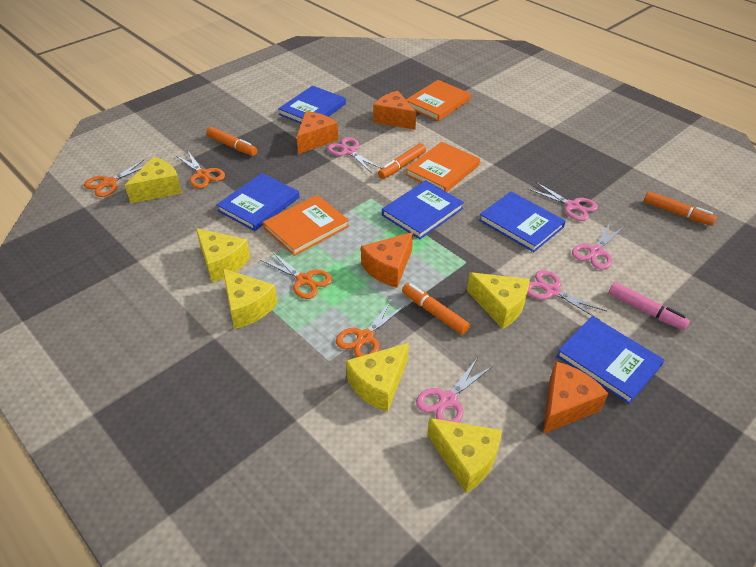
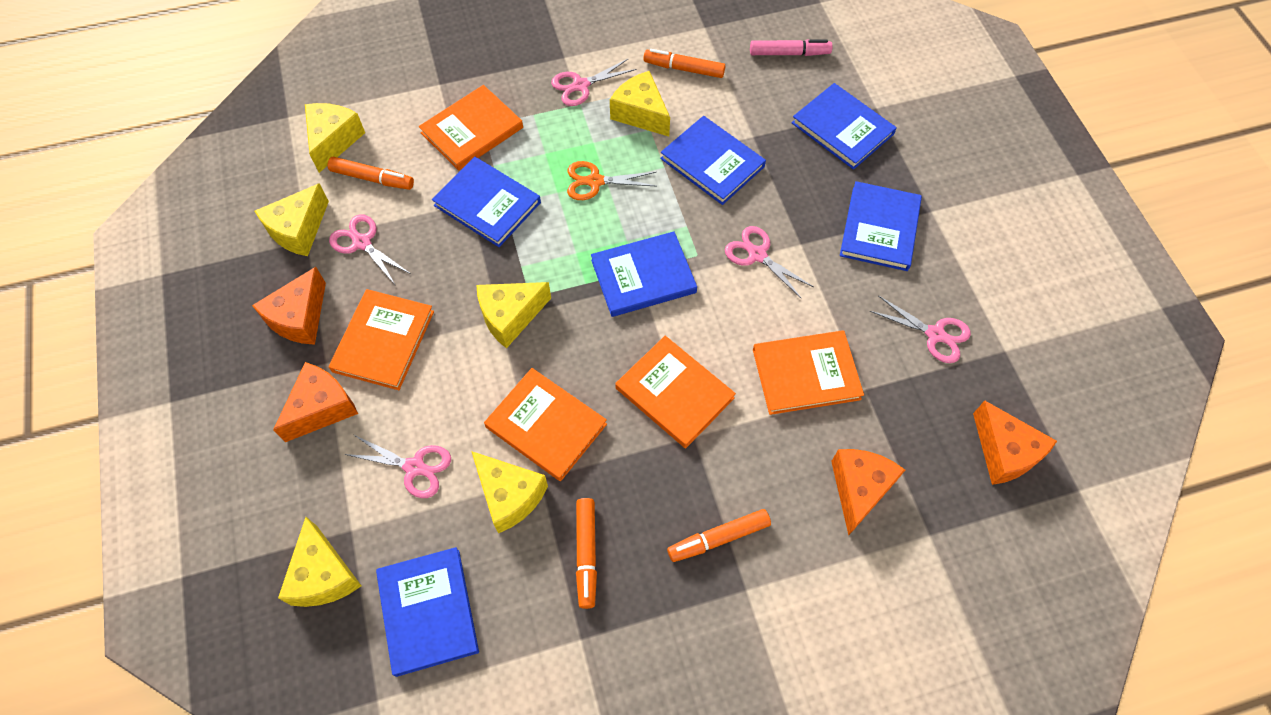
blue book: [216,173,299,231] [278,86,346,124] [382,180,464,239] [479,191,566,252] [556,316,664,404] = 5 -> [376,547,479,677] [432,157,541,247] [591,231,697,317] [660,116,766,205] [792,83,897,170] [840,181,922,271] = 6
orange book: [263,195,349,256] [406,80,471,121] [406,142,480,192] = 3 -> [329,289,434,390] [419,85,523,171] [484,368,607,481] [615,336,736,448] [753,330,864,415] = 5
orange scissors: [84,159,145,197] [176,150,225,188] [260,252,332,299] [336,299,406,357] = 4 -> [567,161,656,200] = 1

